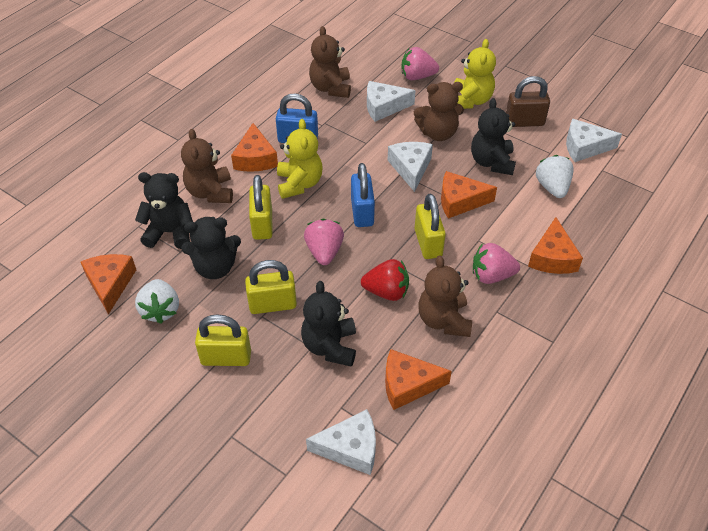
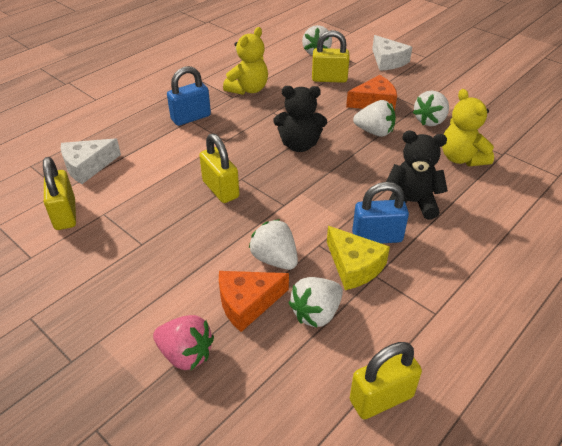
black teddy bear: [135,172,193,249] [181,217,241,279] [301,281,356,367] [471,98,516,175] = 4 -> [273,86,327,152] [386,131,448,220] = 2
brown padlock: [506,76,550,127] = 1 -> none = 0
brown teddy bear: [181,129,233,203] [309,26,351,98] [414,82,464,141] [418,255,472,337] = 4 -> none = 0
orange cheese: [81,254,136,315] [231,123,278,172] [385,349,452,410] [441,171,497,219] [528,217,583,274] = 5 -> [219,271,289,332] [346,75,397,111] = 2
pink strawberry: [304,219,344,265] [401,47,439,80] [473,243,520,284] = 3 -> [153,315,214,370] = 1
red strawberry: [361,259,409,301] = 1 -> none = 0
white cheese: [306,409,376,475] [367,81,416,122] [388,142,433,192] [566,119,622,162] = 4 -> [61,138,121,184] [372,35,412,71] = 2
white strawberry: [135,279,179,324] [536,155,574,198] = 2 -> [249,219,298,270] [289,277,343,328] [302,25,332,56] [353,100,396,137] [413,90,449,126] = 5
yellow cheese: none = 0 -> [327,226,390,290] = 1

